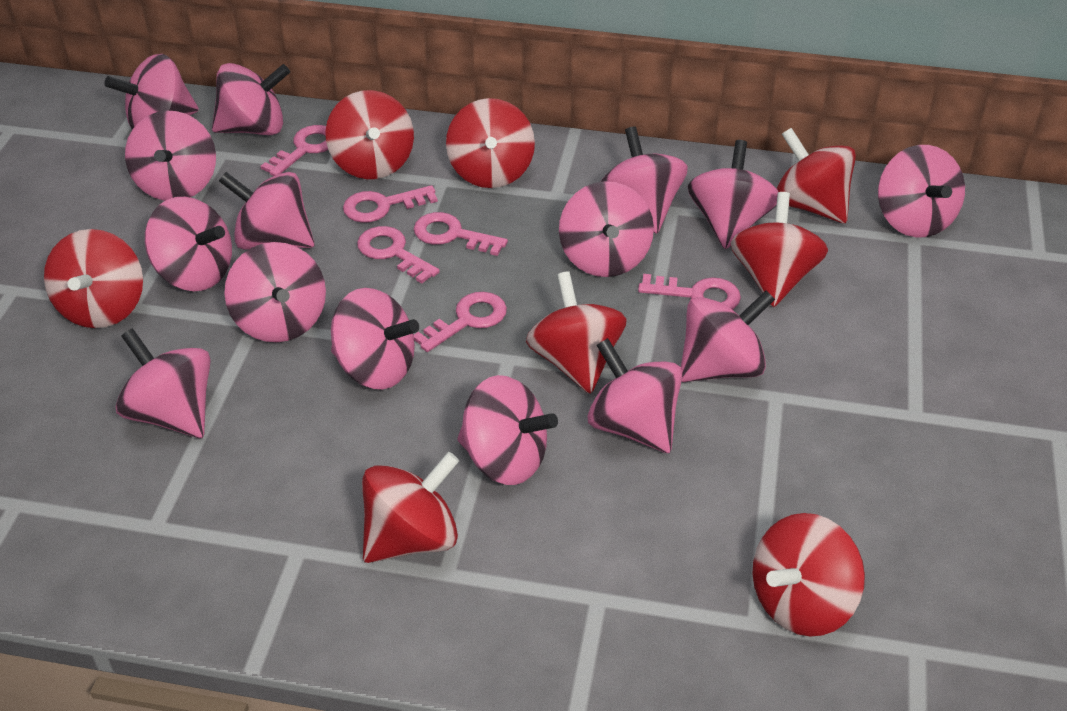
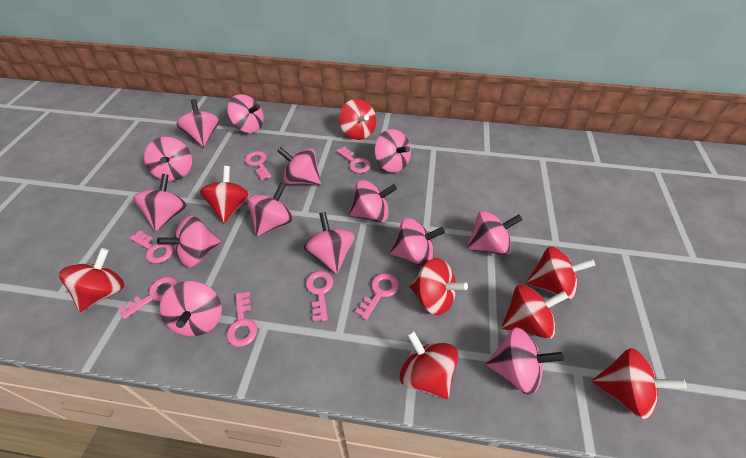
pink key: [261,125,328,176] [343,185,438,223] [357,226,440,284] [414,212,508,256] [414,292,507,352] [638,274,741,309] = 6 -> [118,277,178,319] [130,230,173,263] [226,292,257,347] [245,151,272,180] [306,271,333,322] [336,146,371,173] [355,273,399,320] = 7
pink spinning top: [104,54,199,129] [116,328,211,438] [125,111,216,201] [145,197,232,291] [212,63,290,135] [219,172,315,250] [224,242,326,342] [331,288,419,389] [457,375,558,485] [559,181,654,277] [587,338,682,453] [601,127,688,234] [681,290,775,382] [688,140,778,249] [878,145,965,237] = 15 -> [133,174,187,232] [144,137,192,181] [157,215,221,268] [159,281,222,336] [177,99,219,147] [227,94,264,133] [247,183,293,236] [277,147,321,185] [304,212,355,274] [349,180,397,223] [374,129,411,173] [390,218,445,266] [466,211,523,256] [486,327,564,395] = 14

